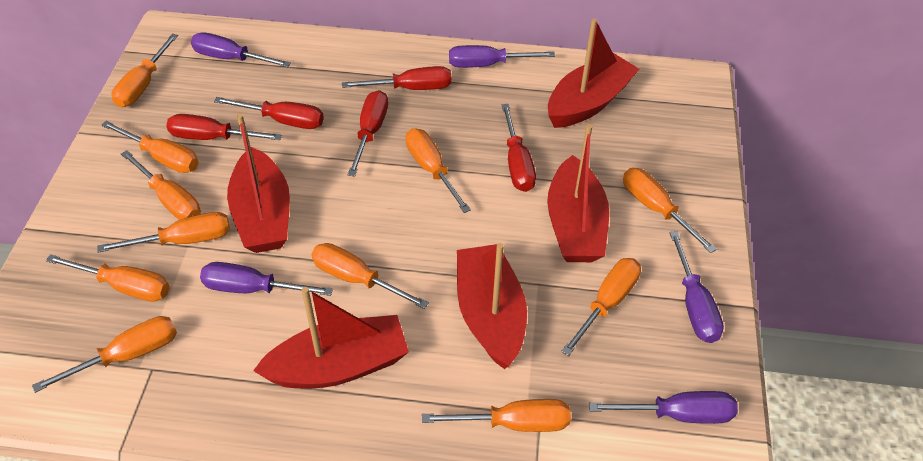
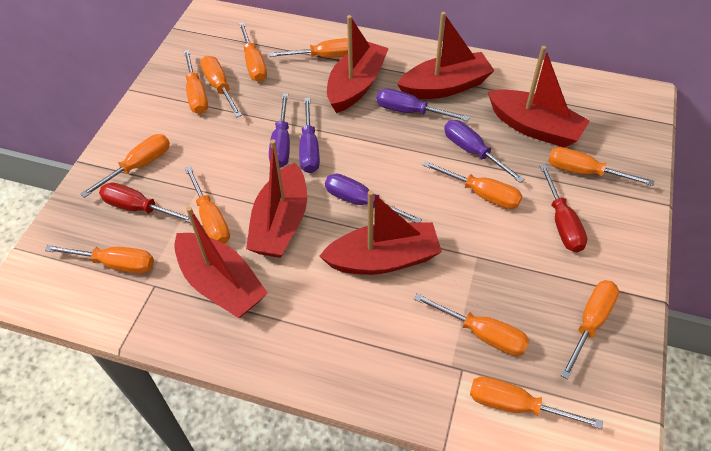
orange screwdriver: [32,316,177,393] [46,254,170,302] [97,212,230,253] [101,121,199,173] [112,34,178,107] [121,150,201,220] [312,243,429,309] [406,128,471,213] [422,399,571,432] [561,258,641,356] [623,168,717,253] = 11 -> [45,245,154,274] [81,134,170,198] [184,50,208,114] [185,166,230,244] [200,56,242,117] [239,22,267,82] [269,38,348,58] [414,293,530,356] [423,161,522,209] [470,376,603,429] [548,147,654,186] [560,280,619,379] = 12
red boat: [227,114,290,253] [253,287,409,388] [457,243,527,369] [547,124,609,262] [548,18,639,128] = 5 -> [174,206,268,318] [246,139,307,258] [319,190,442,275] [327,15,389,113] [397,12,495,99] [488,46,590,148] = 6
red screwdriver: [166,114,282,140] [214,97,324,129] [342,66,452,90] [348,90,388,176] [502,104,536,192] = 5 -> [99,182,191,223] [540,164,587,252] = 2

